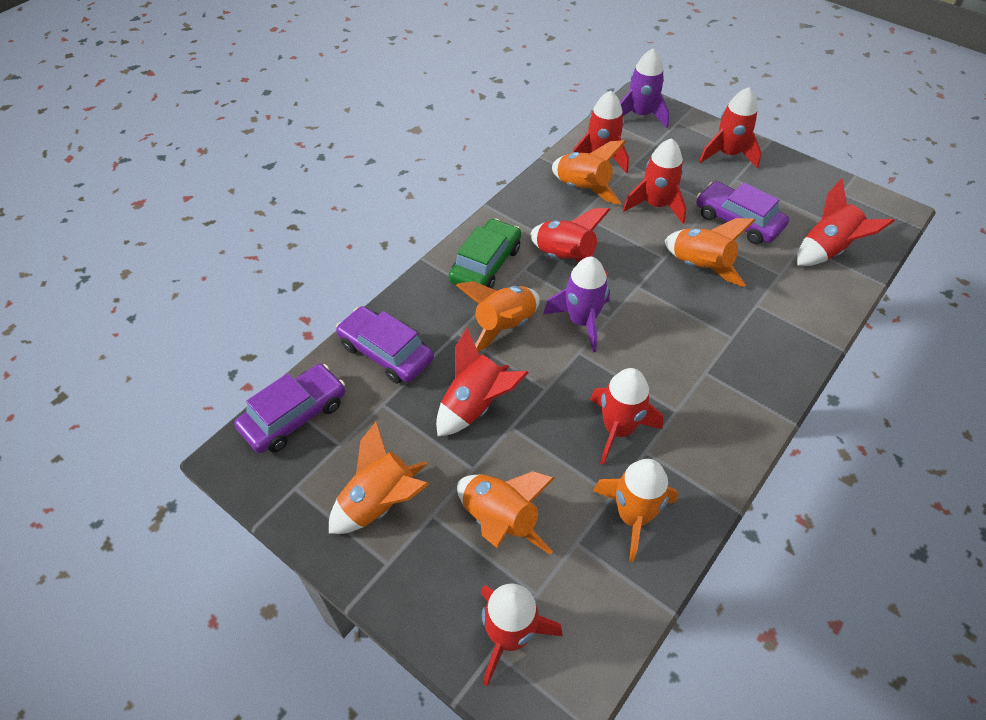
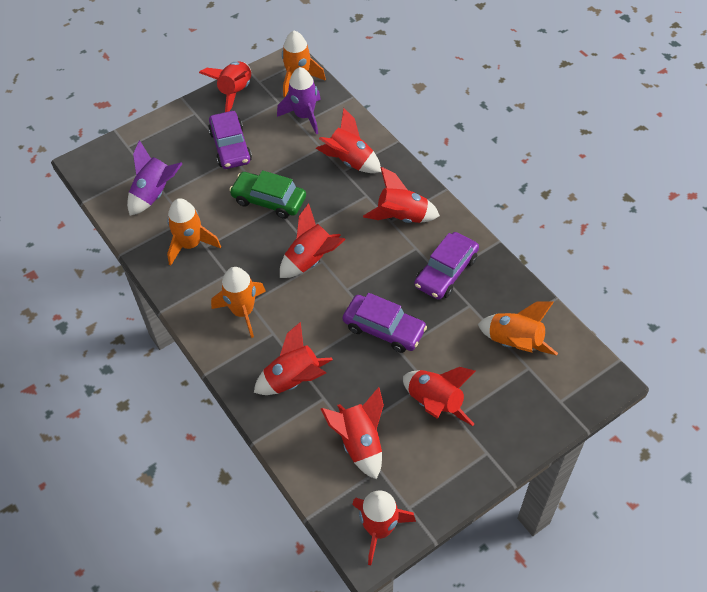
orange rocket: [329,421,429,534] [456,281,540,352] [457,471,555,555] [552,140,626,205] [593,459,678,562] [665,218,755,287] = 6 -> [167,198,221,266] [211,267,266,338] [282,31,326,97] [478,301,558,355] = 4

